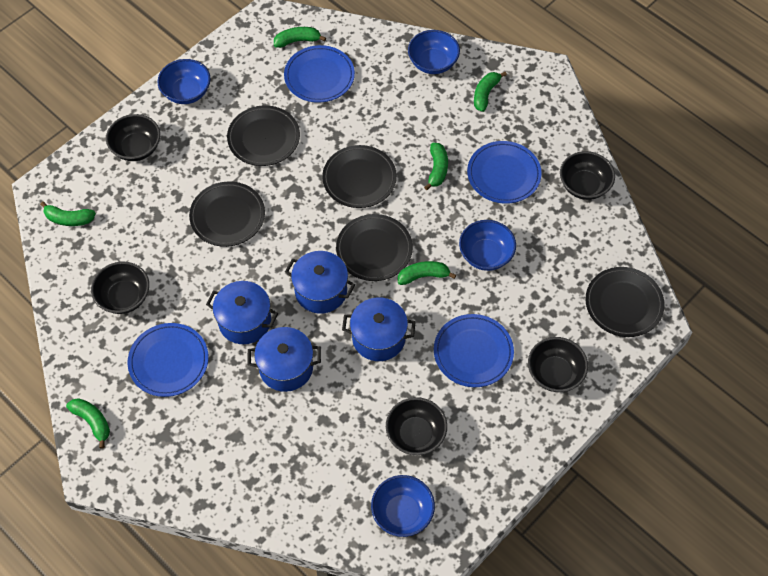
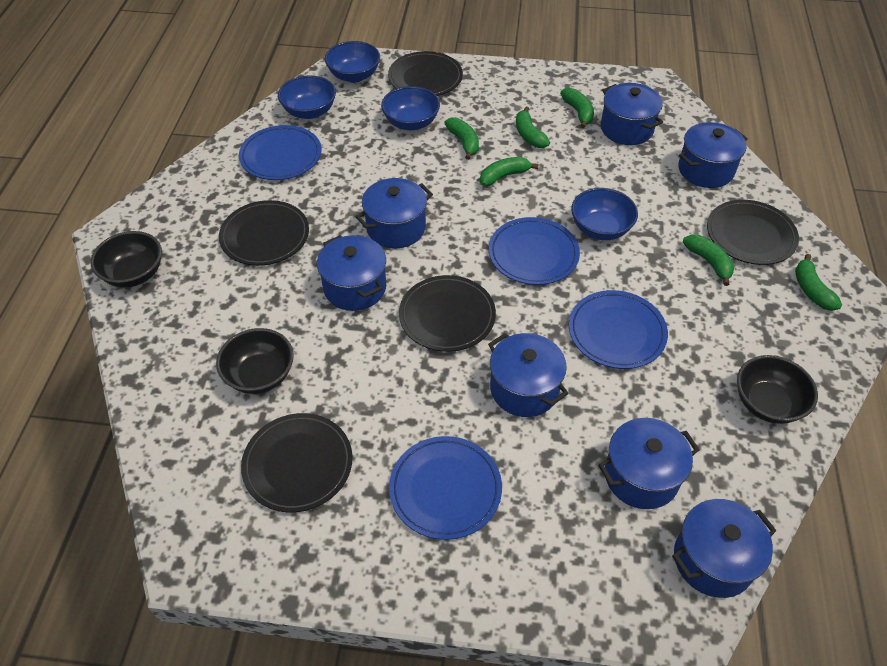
black bowl: [91,261,149,314] [106,114,160,161] [386,397,447,455] [528,337,588,392] [560,151,615,200] = 5 -> [90,231,162,288] [216,328,294,394] [737,355,818,424] = 3
blue pot: [206,281,278,344] [247,327,321,392] [285,251,355,314] [342,297,415,361] = 4 -> [317,235,386,311] [355,178,433,249] [488,333,569,417] [598,418,699,509] [601,83,663,145] [672,499,776,598] [678,122,748,188] = 7

